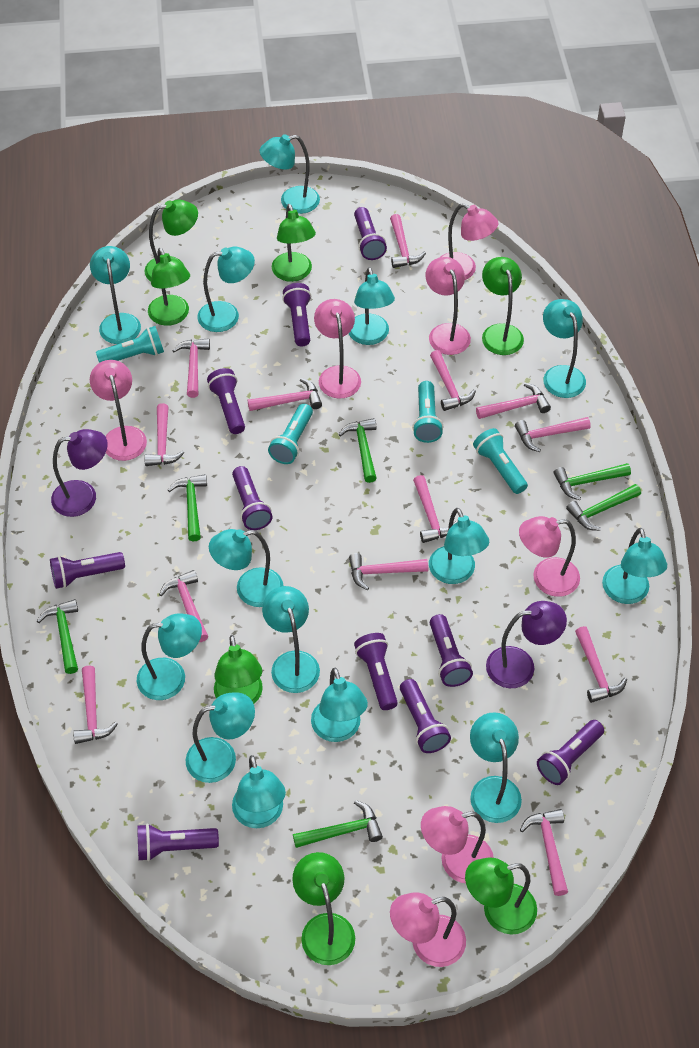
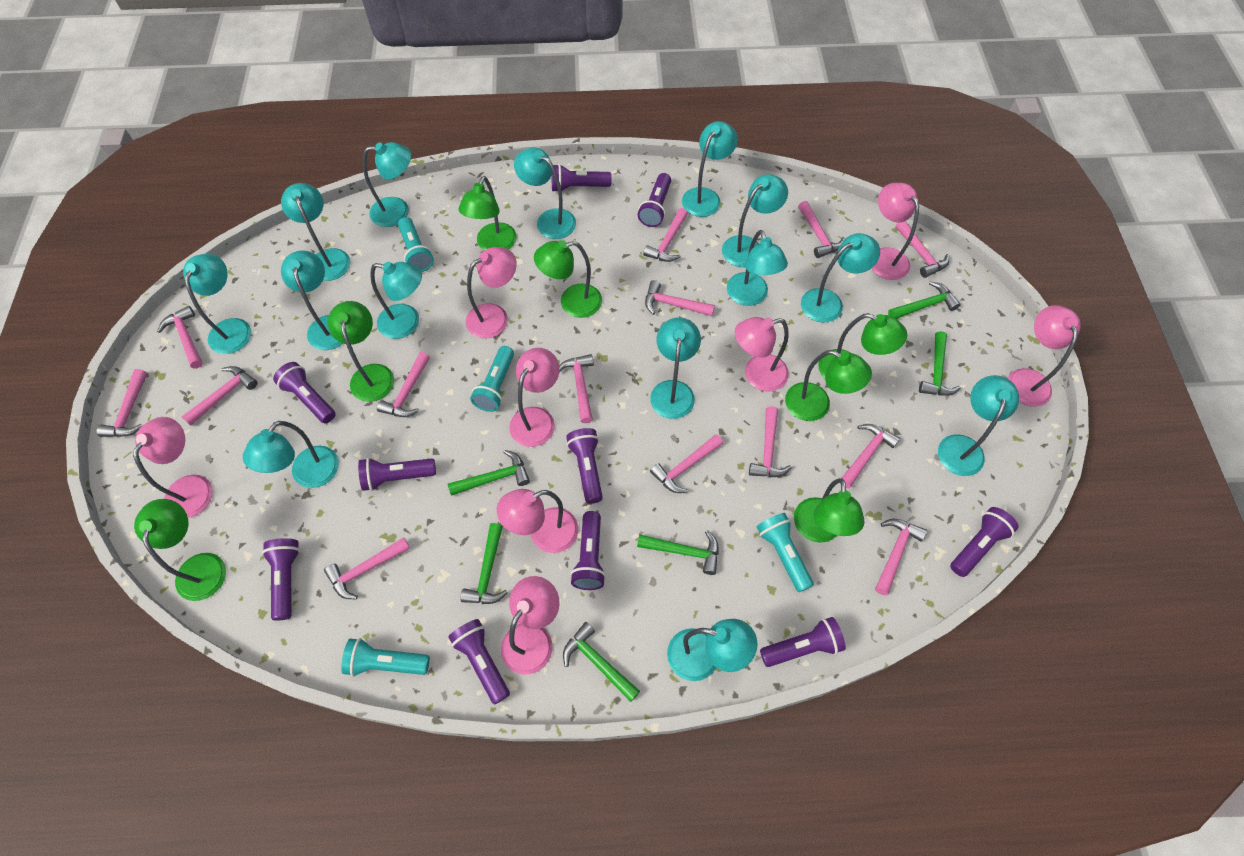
pink hammer: [73,665,118,744] [144,403,184,466] [159,570,208,642] [172,338,210,398] [248,378,322,411] [349,553,428,590] [390,214,426,268] [413,475,458,543] [430,350,476,411] [476,383,551,419] [515,417,591,452] [520,809,568,896] [575,626,627,703] = 13 -> [97,369,147,437] [157,306,203,369] [182,366,257,426] [324,537,410,599] [377,352,430,417] [559,354,594,423] [643,208,688,262] [645,280,715,316] [650,434,723,493] [749,406,792,477] [798,201,845,258] [840,424,900,488] [875,519,927,596] [896,221,949,278] = 14
pink lamp: [90,360,147,461] [314,299,361,399] [390,892,466,967] [421,806,494,883] [425,257,471,355] [441,203,498,280] [519,516,580,597] = 7 -> [133,417,213,518] [466,247,517,338] [497,489,578,553] [501,576,560,675] [509,348,560,447] [735,317,789,392] [871,183,919,280] [1008,305,1081,407] = 8
purple lamp: [51,429,108,517] [486,601,567,688] = 2 -> none = 0

